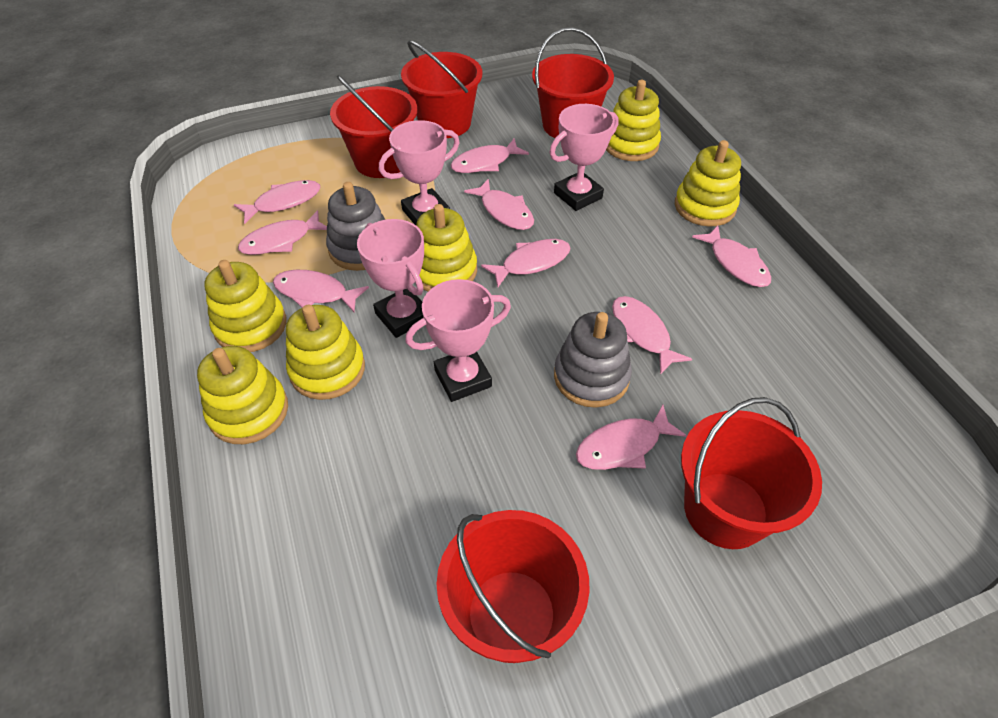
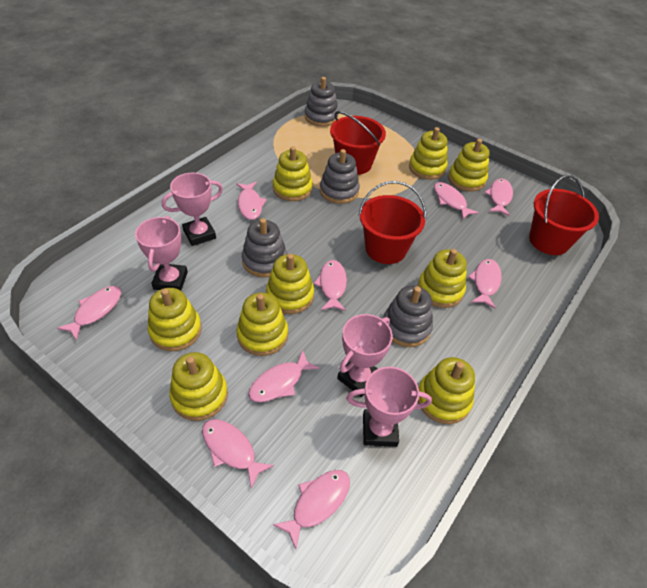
grey stacking toy: [326,182,385,271] [554,312,632,408] = 2 -> [242,218,287,277] [305,77,339,127] [320,149,360,204] [383,286,433,347] = 4
red bucket: [330,75,417,178] [401,40,482,138] [437,510,590,663] [532,27,614,138] [681,397,822,549] = 5 -> [330,111,386,175] [358,181,426,264] [529,175,599,255] = 3
yellow stacking toy: [197,346,288,444] [205,260,286,352] [286,305,365,400] [416,204,477,291] [606,80,661,161] [675,140,741,226] = 6 -> [148,288,202,351] [170,352,228,421] [237,293,288,356] [266,254,314,314] [273,146,313,201] [409,127,448,180] [418,249,467,308] [418,357,475,424] [448,139,489,192] = 9

